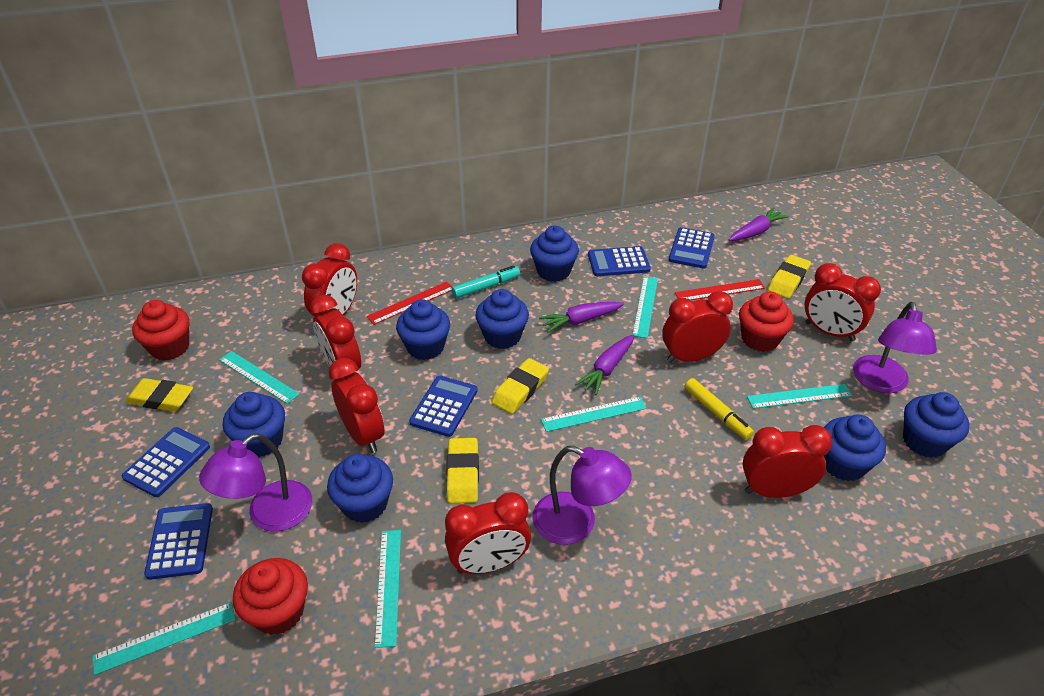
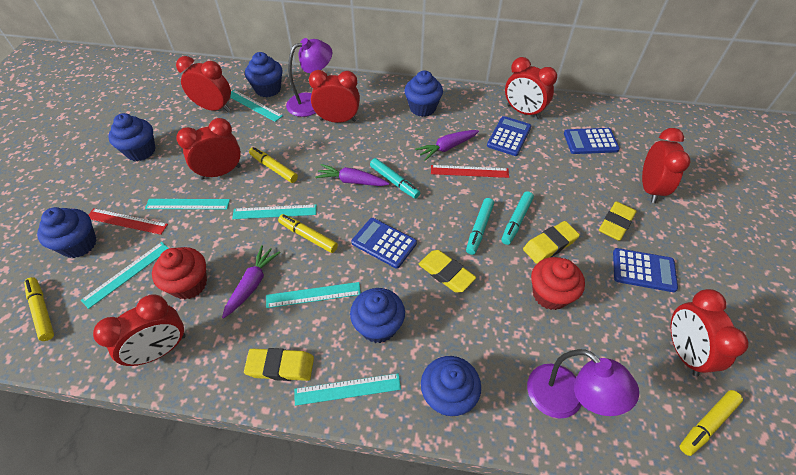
blue calculator: [122,427,210,497] [144,503,213,580] [409,376,478,437] [588,246,651,276] [669,227,715,269] = 5 -> [351,218,417,269] [487,116,531,156] [564,128,620,154] [613,248,678,292] = 4
blue cupcake: [223,392,285,457] [327,454,393,523] [396,299,450,360] [475,289,529,349] [530,225,579,282] [824,414,886,481] [903,392,969,458] = 7 -> [37,207,97,258] [108,113,156,161] [245,52,282,97] [350,288,405,343] [404,71,443,117] [421,356,481,416] = 6
purple lamp: [199,433,312,532] [532,446,632,545] [853,302,937,393] = 3 -> [286,38,332,117] [527,349,639,419] = 2
red cupcake: [132,300,189,361] [233,558,308,635] [739,292,794,352] = 3 -> [152,247,207,299] [531,257,585,310] = 2
turquoise marker: [452,265,520,298] = 1 -> [370,158,420,199] [466,198,494,255] [501,191,534,245] = 3
yellow marker: [685,378,754,440] = 1 -> [24,277,54,341] [249,147,298,183] [278,214,338,253] [679,390,743,456] = 4

